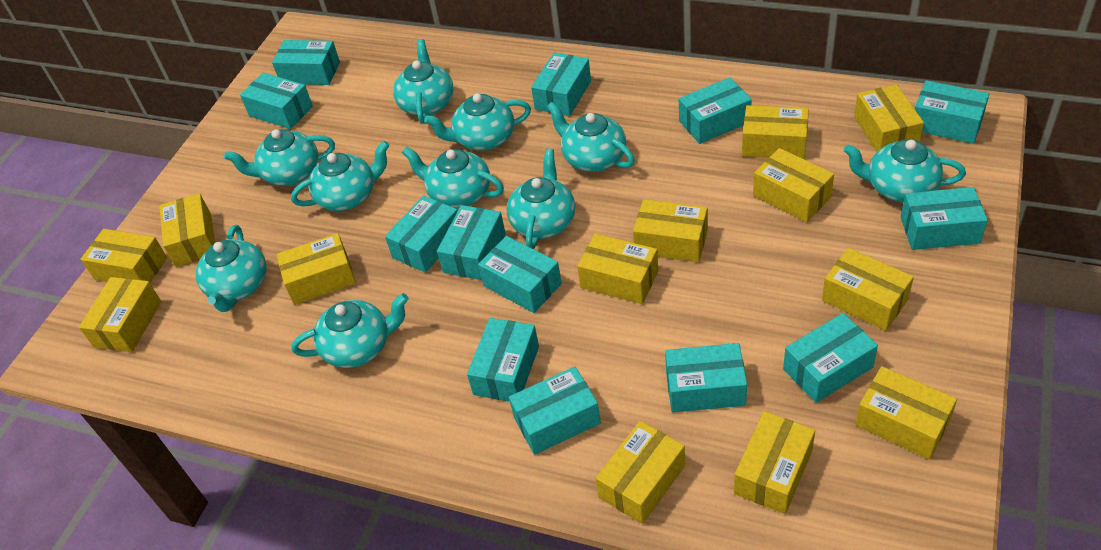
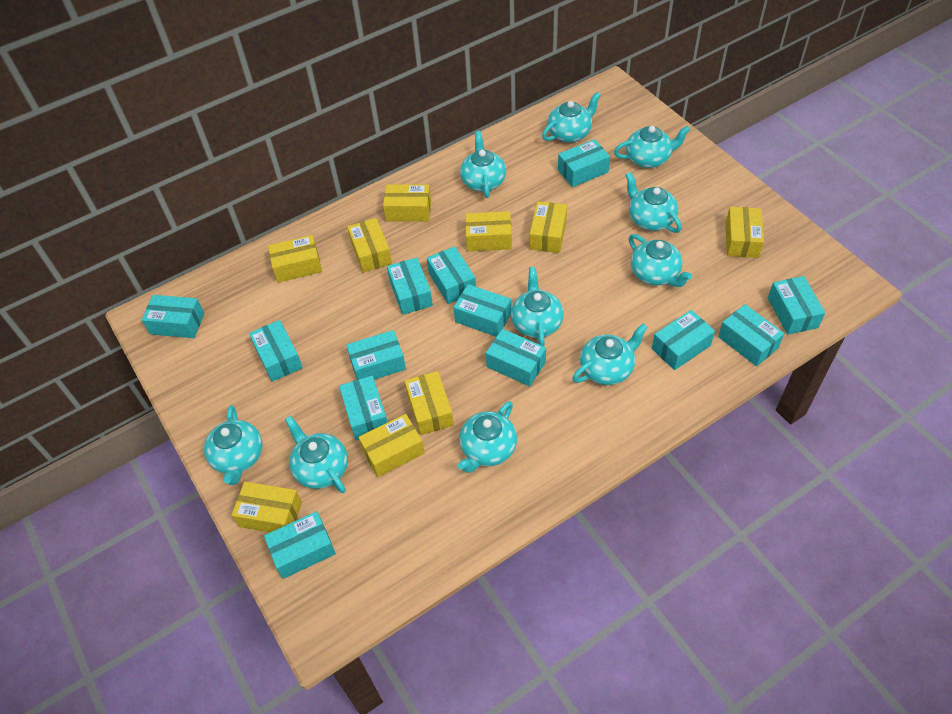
yellow box: [79,277,162,352] [80,229,167,283] [160,193,215,267] [276,233,356,305] [577,234,658,304] [596,421,685,524] [633,199,708,262] [734,411,815,514] [742,105,809,159] [753,148,834,222] [822,248,914,331] [854,84,924,152] [855,366,957,459] = 13 -> [232,482,302,532] [268,235,322,283] [347,218,392,273] [358,414,425,477] [383,184,431,222] [405,371,454,435] [465,211,512,251] [530,201,567,253] [725,207,764,258] = 9

